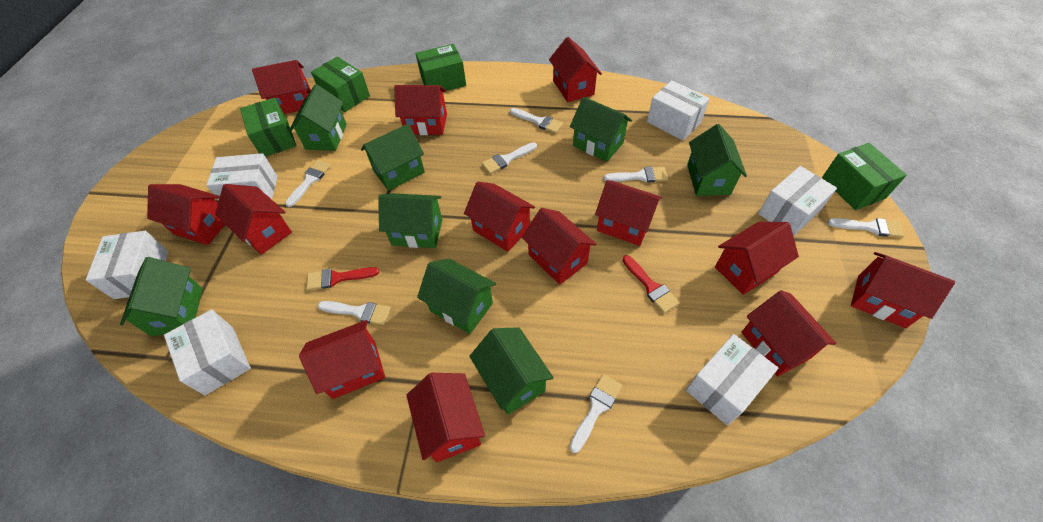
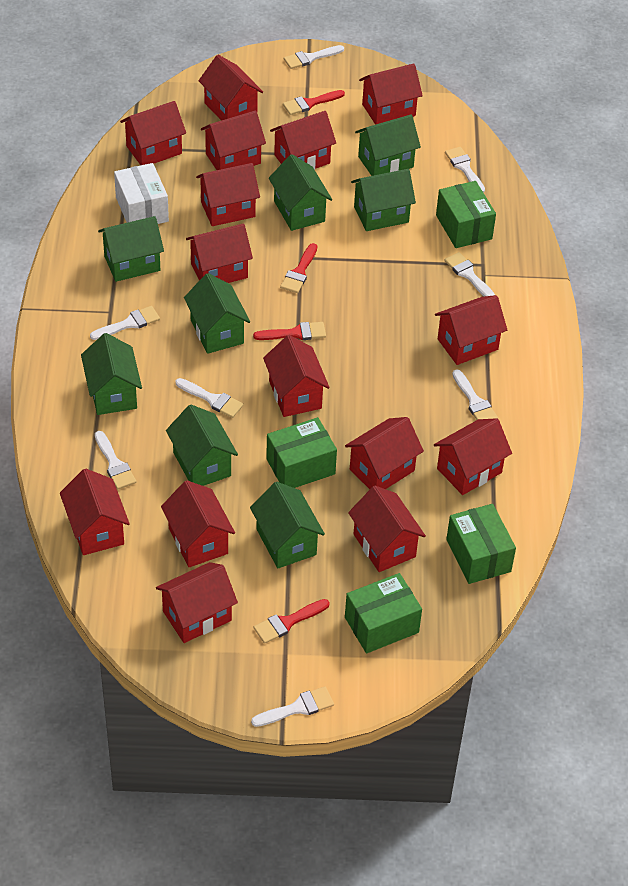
red brush: [307,267,379,290] [622,255,679,313] = 2 -> [253,322,326,340] [254,599,330,644] [280,243,317,293] [283,90,345,115] = 4
red house: [147,184,225,245] [215,184,292,255] [252,60,311,114] [299,320,385,399] [394,85,447,135] [406,373,485,462] [464,181,535,252] [522,208,597,285] [549,37,602,102] [595,180,662,246] [715,222,799,295] [741,290,836,377] [851,252,955,328] = 13 -> [60,469,130,555] [120,101,186,165] [156,562,238,643] [161,480,235,567] [186,223,253,283] [196,163,260,226] [199,55,263,121] [201,111,266,170] [263,335,330,417] [270,111,336,170] [345,417,424,489] [348,486,426,572] [359,63,423,125] [434,418,512,495] [435,295,507,365] = 15
white box: [86,231,169,299] [164,309,251,395] [207,153,278,200] [647,80,710,141] [686,334,778,425] [758,166,837,237] = 6 -> [114,163,169,224] = 1
white brush: [285,160,331,207] [318,301,391,325] [482,142,537,174] [510,108,563,134] [569,374,622,453] [604,167,668,183] [828,218,904,238] = 7 -> [90,306,160,340] [95,431,136,489] [176,378,243,418] [251,686,334,727] [284,45,344,69] [444,252,495,297] [445,147,485,193] [452,369,498,420] = 8

